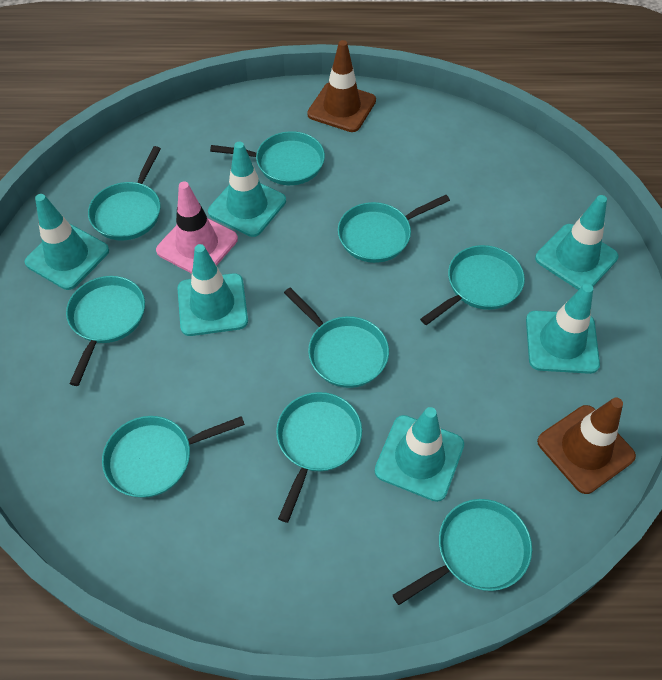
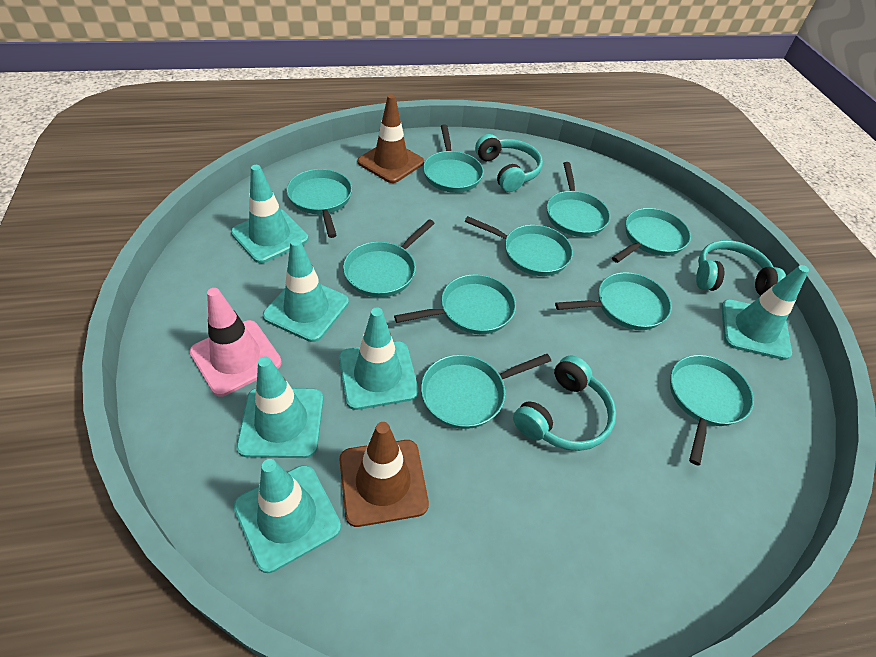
turquoise headphones: none = 0 -> [475,134,543,192] [513,355,616,451] [696,240,786,295] = 3
turquoise pan: [66,276,145,386] [88,146,161,241] [102,416,245,498] [210,131,325,185] [276,392,362,523] [284,287,389,388] [338,195,450,263] [393,499,532,605] [420,245,525,325] = 9 -> [286,169,352,238] [343,219,435,297] [394,274,516,334] [421,354,551,429] [423,125,484,193] [465,216,573,276] [547,162,610,237] [555,272,672,330] [612,208,691,263] [670,355,754,466] = 10

